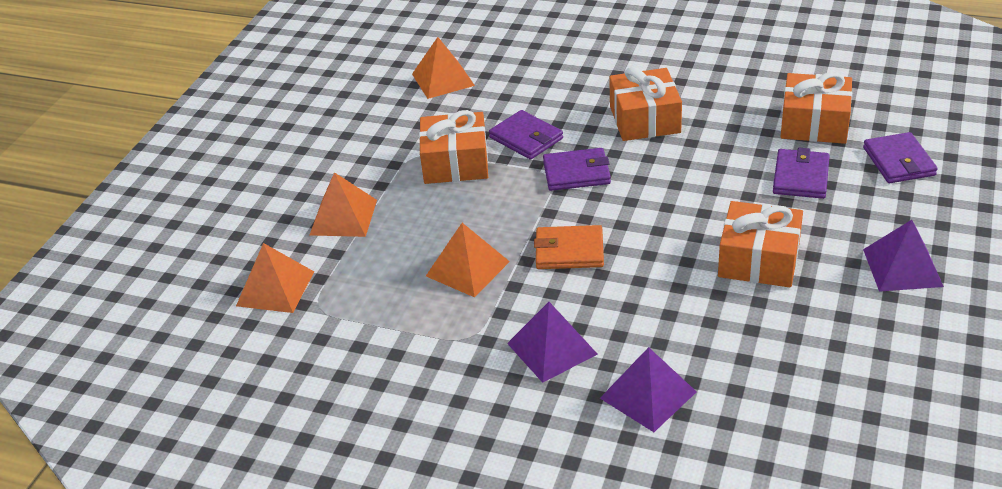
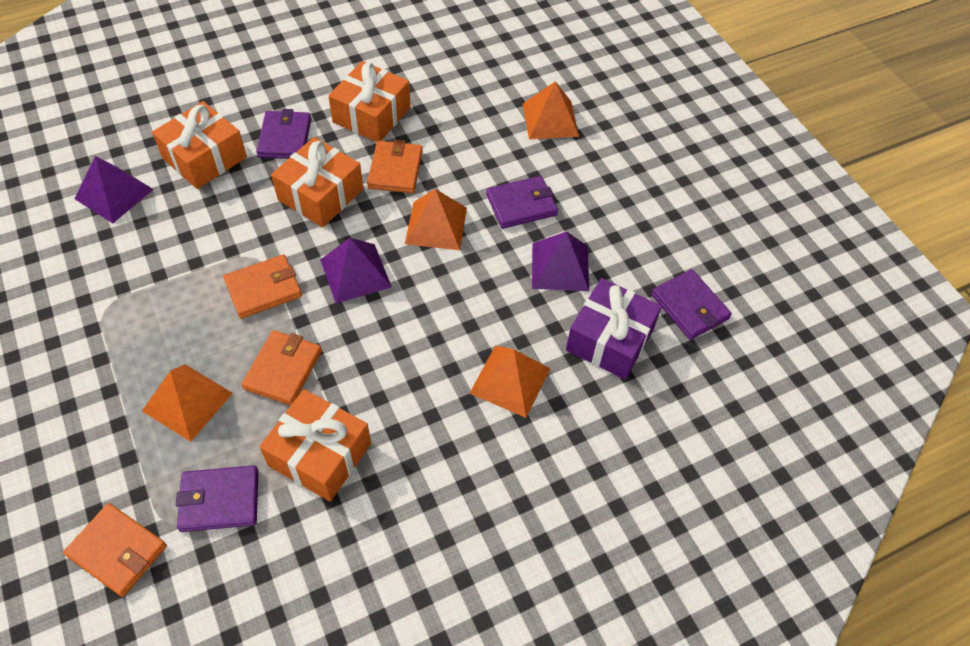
orange wallet: [534,225,604,269] = 1 -> [63,503,167,597] [223,255,302,319] [241,330,322,406] [367,140,423,193] = 4
purple gift: none = 0 -> [566,278,662,379] = 1

